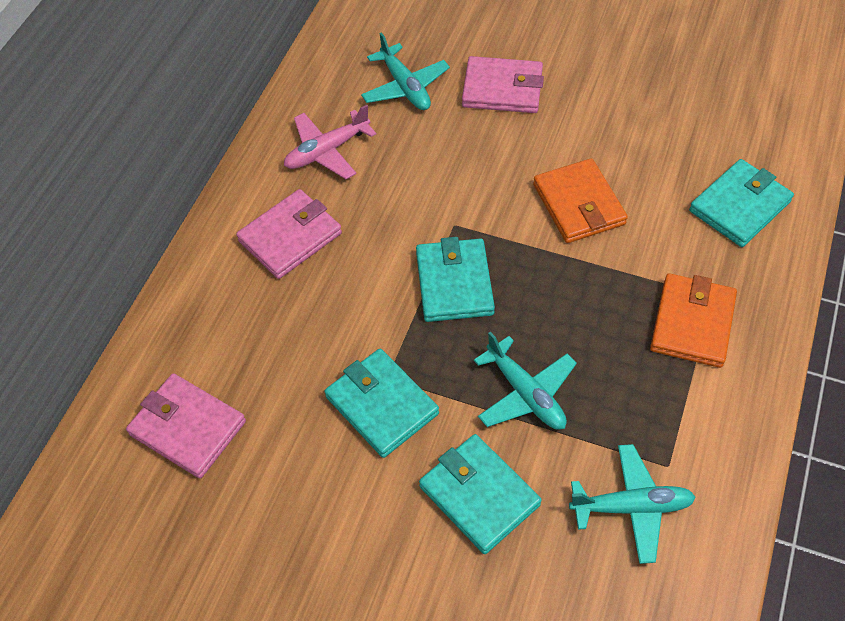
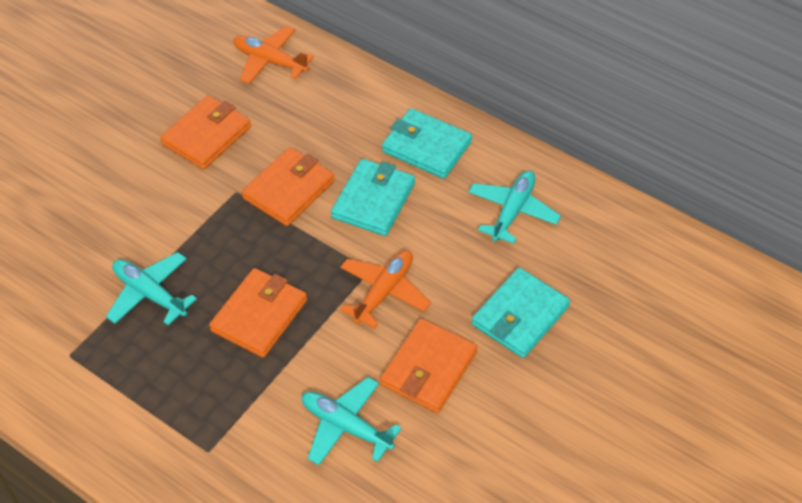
orange plane: none = 0 -> [234,26,314,84] [340,250,431,329] = 2
orange wallet: [533,158,628,243] [650,273,737,368] = 2 -> [160,95,251,170] [209,268,307,358] [242,147,335,226] [380,318,477,413] = 4
pink plane: [284,105,376,179] = 1 -> none = 0
pink wallet: [126,373,246,478] [236,189,342,279] [462,56,544,113] = 3 -> none = 0
turquoise wallet: [325,349,439,458] [416,237,495,322] [419,434,542,554] [689,159,794,247] = 4 -> [331,159,415,236] [382,108,472,179] [472,268,570,358] = 3

